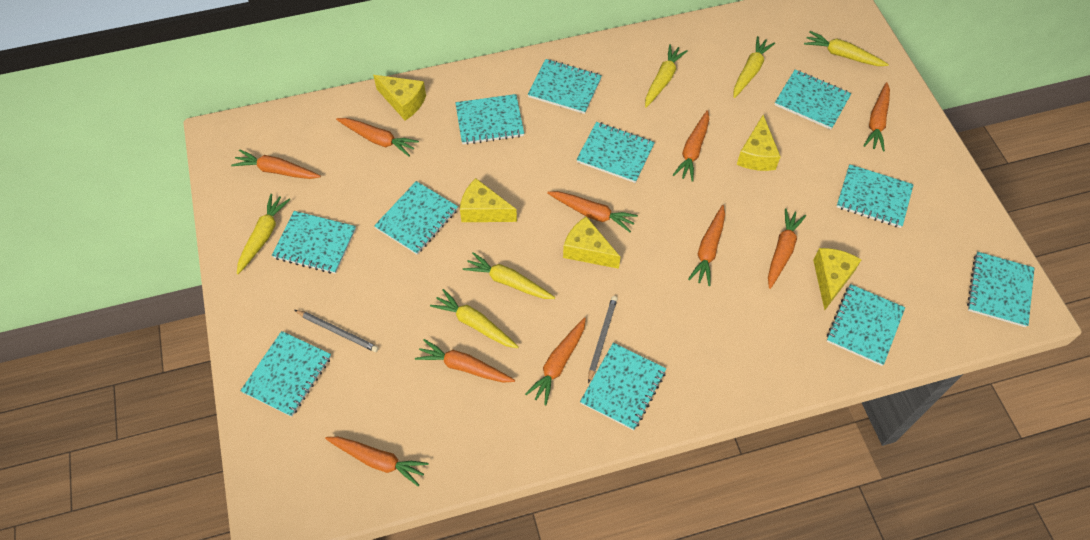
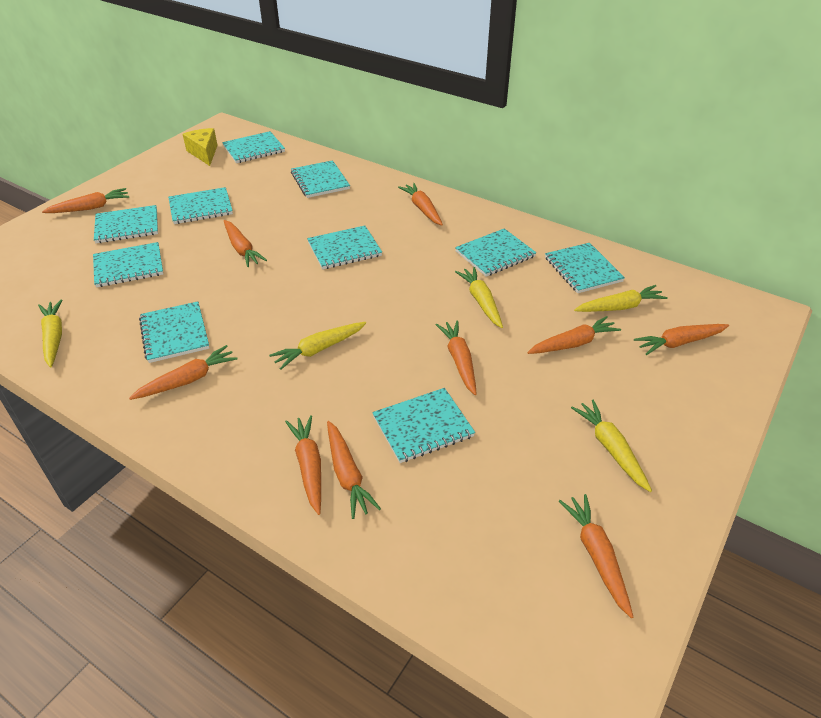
grey pencil: [295,310,379,352] [588,296,618,383] = 2 -> none = 0
turquoise notebook: [240,331,331,417] [272,211,356,274] [374,181,458,254] [455,94,524,145] [528,59,602,114] [576,122,655,183] [580,343,666,430] [775,70,852,130] [827,284,905,366] [836,164,914,228] [967,252,1035,327] = 11 -> [93,242,163,288] [94,205,158,243] [139,301,209,363] [168,187,233,224] [222,131,285,163] [291,160,350,198] [307,225,382,269] [372,388,475,463] [455,228,536,277] [545,243,625,293] = 10
yellow carrot: [237,194,290,274] [430,289,518,348] [463,252,555,299] [645,44,688,107] [734,36,775,98] [804,31,889,66] = 6 -> [38,299,63,367] [269,322,366,370] [455,267,503,328] [571,400,652,492] [574,285,668,312] = 5
yellow cheese: [373,75,426,120] [460,178,517,222] [563,216,620,269] [737,115,781,171] [813,248,862,310] = 5 -> [183,128,218,166] = 1

